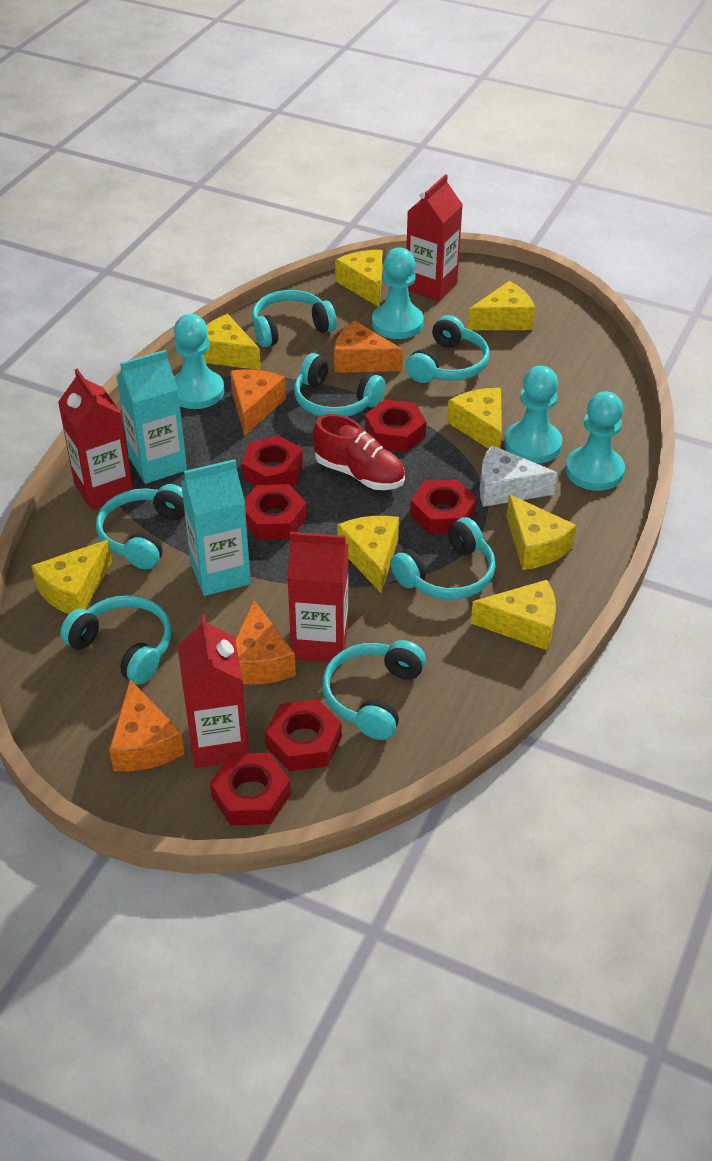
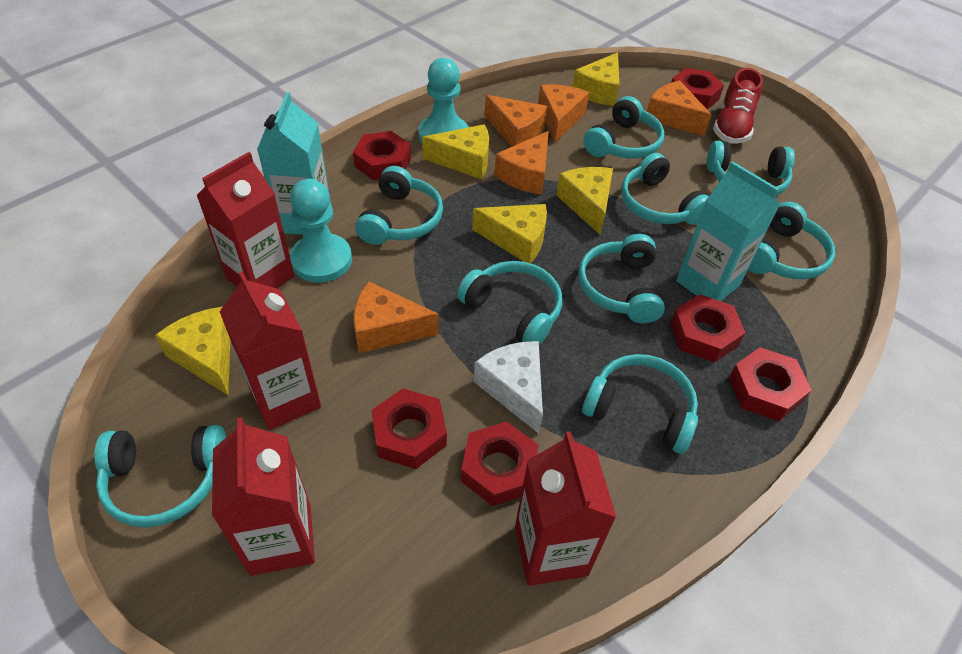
orange cheese: [109,680,185,771] [230,369,286,436] [235,600,296,685] [334,321,403,373] = 4 -> [353,282,439,353] [485,95,547,147] [494,131,549,195] [538,84,589,143] [647,80,711,136] = 5
turquoise headphones: [60,595,172,685] [96,484,185,569] [252,290,337,348] [294,353,385,417] [322,640,426,740] [390,517,496,600] [406,315,489,383] = 7 -> [94,425,226,527] [355,166,443,245] [457,261,562,345] [578,234,665,323] [582,354,698,454] [583,96,664,159] [621,153,709,225] [707,141,795,196] [748,202,835,279] = 9
turquoise pawn: [174,314,224,409] [372,248,424,339] [504,366,562,464] [565,391,625,491] = 4 -> [290,179,352,283] [418,58,468,143] = 2
yellow cheese: [31,540,112,614] [203,314,261,370] [335,250,383,307] [337,516,399,593] [447,388,502,449] [468,281,535,330] [471,580,556,650] [506,494,577,570] = 8 -> [155,307,230,395] [422,124,489,179] [472,204,547,263] [556,167,613,235] [572,52,619,106] = 5

